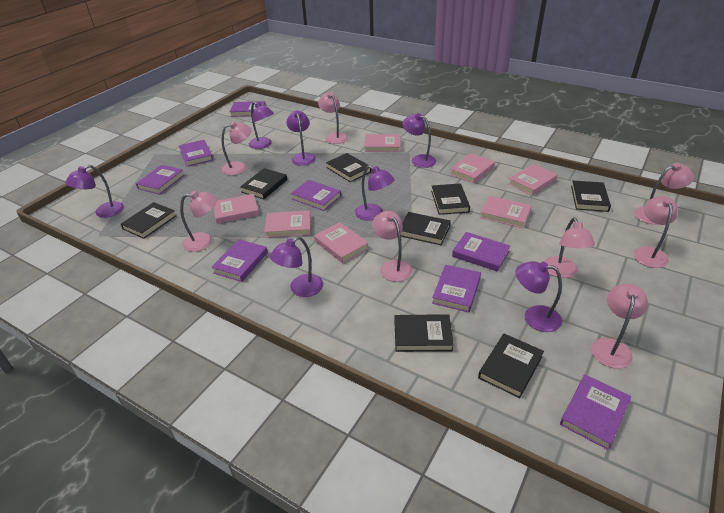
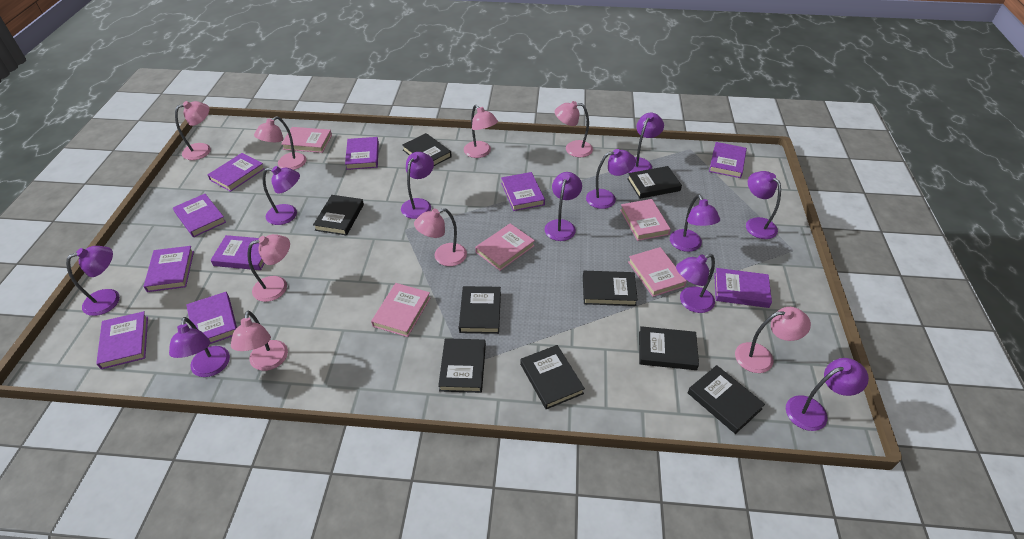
black book: [121,202,176,239] [240,168,287,199] [326,153,371,182] [394,314,454,352] [400,212,451,245] [431,183,470,215] [478,334,544,398] [571,181,611,212] = 8 -> [313,195,364,235] [402,133,452,166] [438,338,486,393] [459,286,501,334] [520,345,585,409] [583,271,638,306] [627,166,682,199] [639,326,699,370] [688,365,765,434] = 9
pink book: [213,194,259,224] [264,210,311,238] [314,222,369,263] [364,134,401,152] [450,153,495,183] [480,196,532,228] [508,164,558,196] = 7 -> [281,127,332,153] [371,283,431,337] [475,223,535,271] [620,199,671,241] [628,247,687,297] = 5
purple book: [136,165,184,194] [179,140,213,166] [211,239,268,282] [230,101,265,117] [291,180,341,211] [432,265,481,312] [452,232,510,272] [560,375,631,450] = 8 -> [96,311,148,369] [143,246,194,292] [173,194,226,237] [186,292,237,344] [208,153,265,192] [211,235,264,270] [345,137,379,170] [501,172,545,211] [709,142,747,178] [714,268,772,308] = 10
purple lamp: [65,165,124,218] [249,102,274,149] [270,236,323,297] [286,111,316,166] [355,165,395,221] [402,113,436,168] [516,261,562,332] = 7 -> [66,246,120,316] [169,317,230,377] [263,166,300,225] [401,152,434,219] [544,172,582,241] [586,149,636,209] [629,113,664,173] [670,195,720,252] [676,254,715,313] [746,171,781,239] [786,358,869,431] = 11

